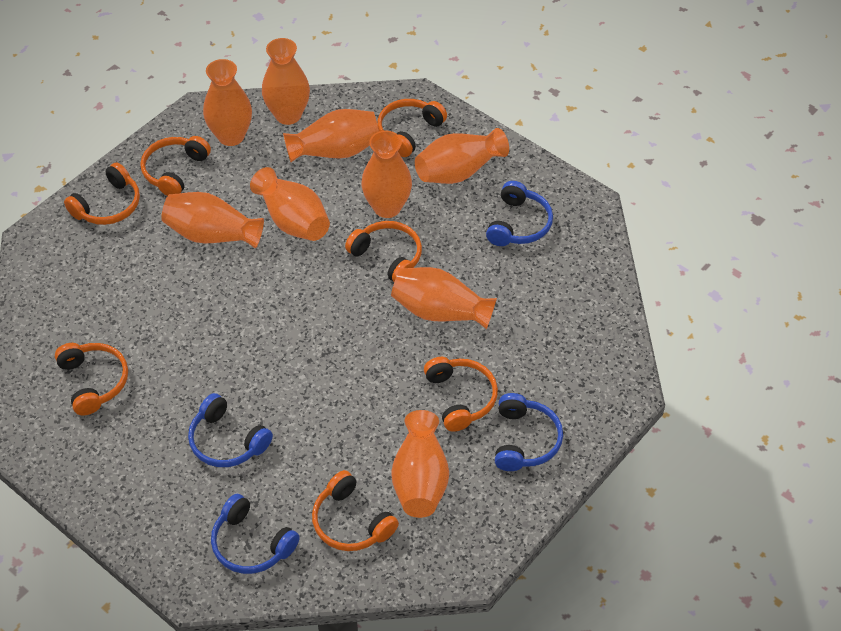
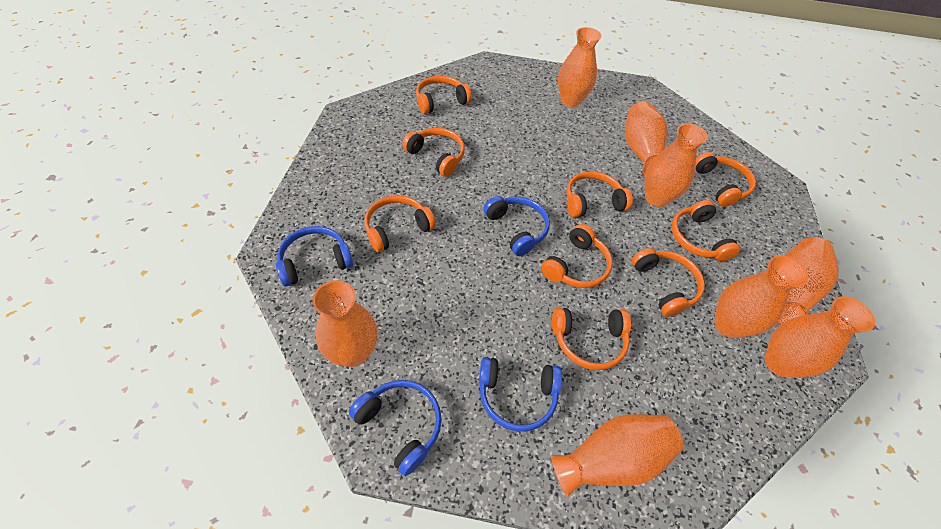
orange headphones: [55,343,128,416] [64,162,140,225] [140,136,211,196] [312,470,399,551] [345,221,422,282] [377,99,447,157] [424,357,498,432] = 7 -> [365,195,436,252] [402,128,465,177] [416,76,472,114] [541,224,613,288] [552,308,631,370] [566,171,633,217] [632,248,705,317] [672,200,740,262] [696,152,756,207] = 9
orange vase: [161,192,264,248] [203,59,252,146] [250,167,330,241] [262,38,310,125] [283,109,379,162] [361,131,412,218] [391,267,497,329] [391,410,449,518] [415,128,509,184] = 9 -> [312,280,378,367] [551,414,684,497] [558,27,602,107] [625,101,668,175] [645,124,708,207] [715,255,808,338] [764,296,875,377] [778,237,839,324] = 8

